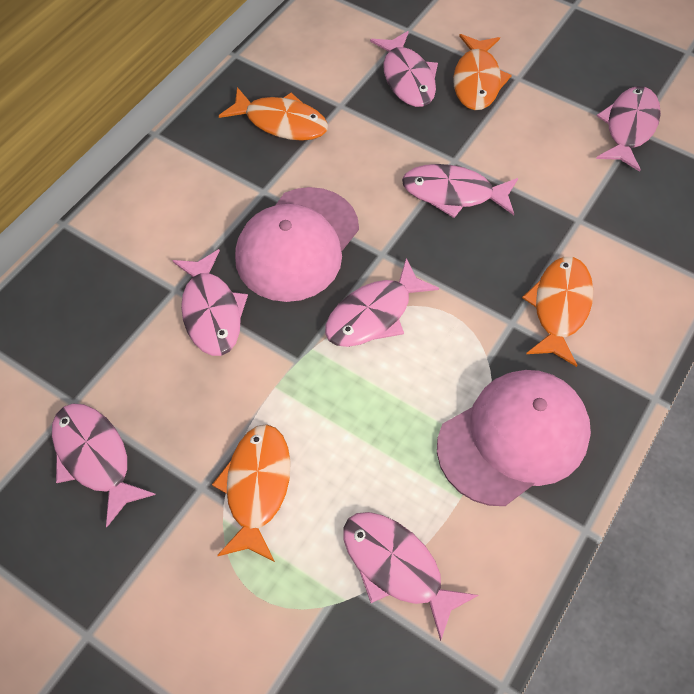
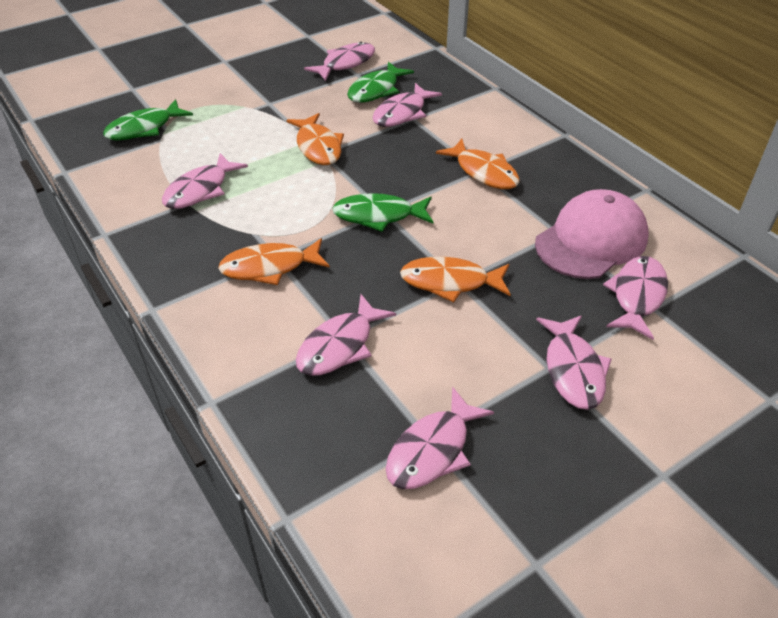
green fish: none = 0 -> [103,99,193,141] [332,193,433,232] [347,62,414,103] = 3
pink cap: [235,187,359,302] [437,370,591,506] = 2 -> [535,189,649,279] = 1

